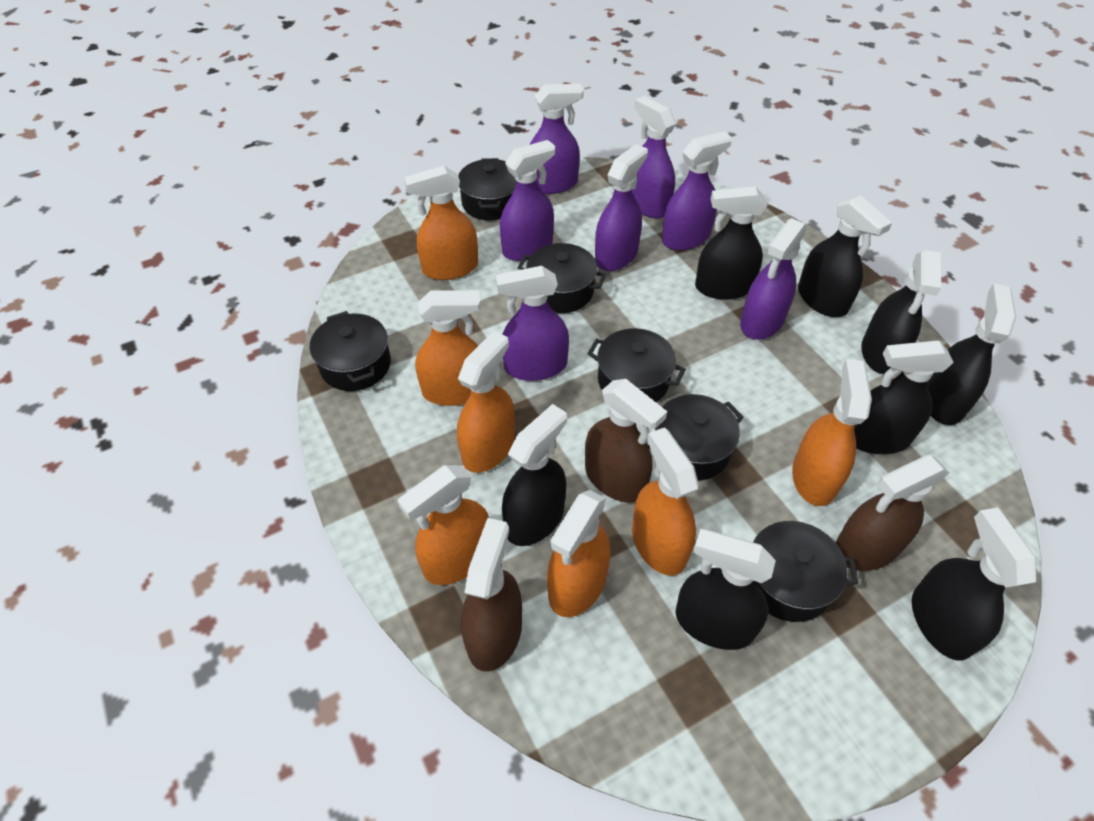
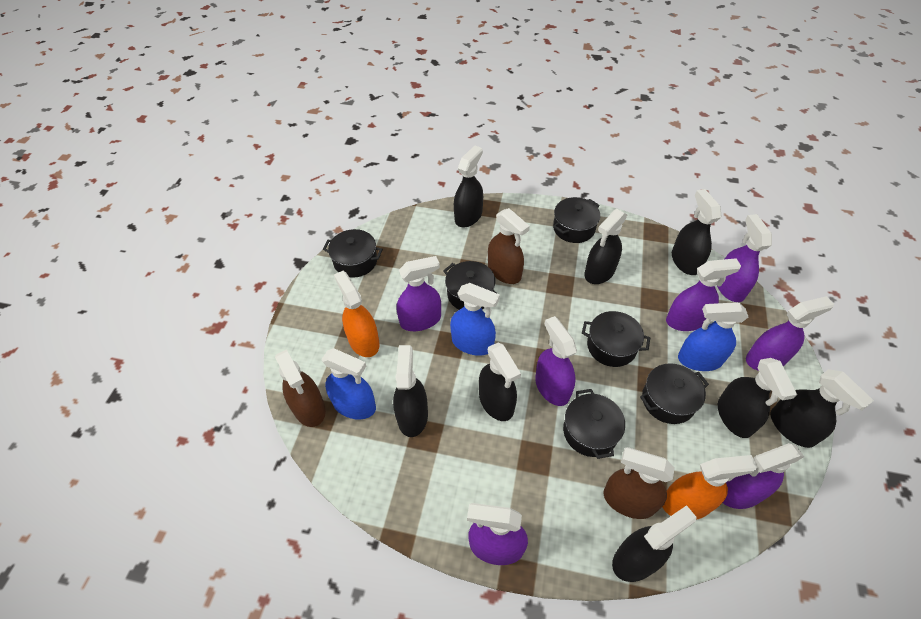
blue spray bottle: none = 0 -> [322,348,376,419] [450,283,500,356] [678,302,748,371] = 3
orange spray bottle: [397,465,489,585] [404,166,478,280] [415,290,481,406] [457,331,515,473] [547,490,611,617] [632,427,699,576] [792,359,872,506] = 7 -> [334,271,380,357] [662,455,757,520] = 2

